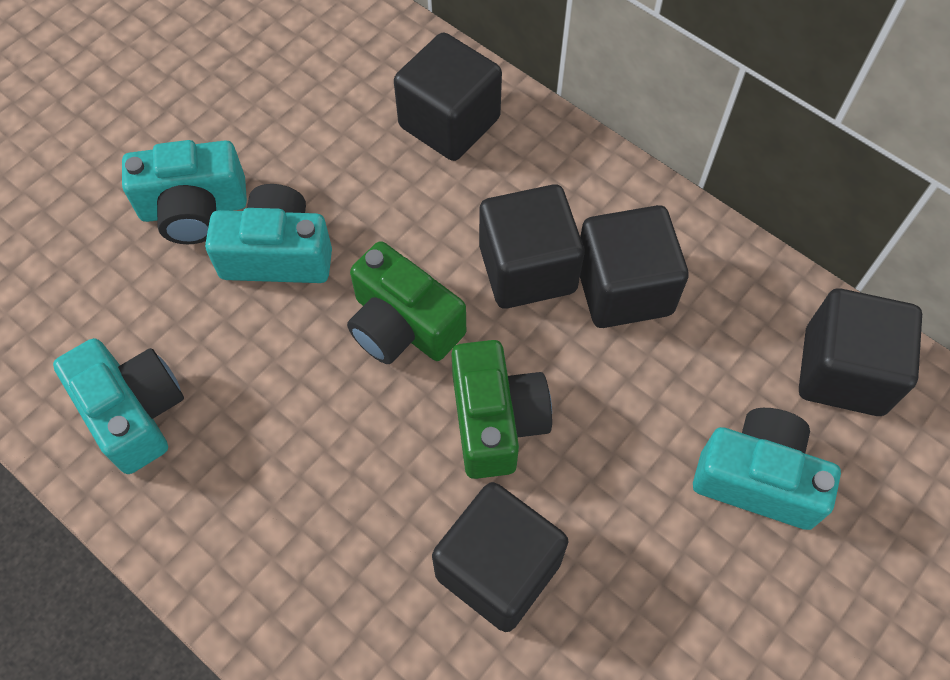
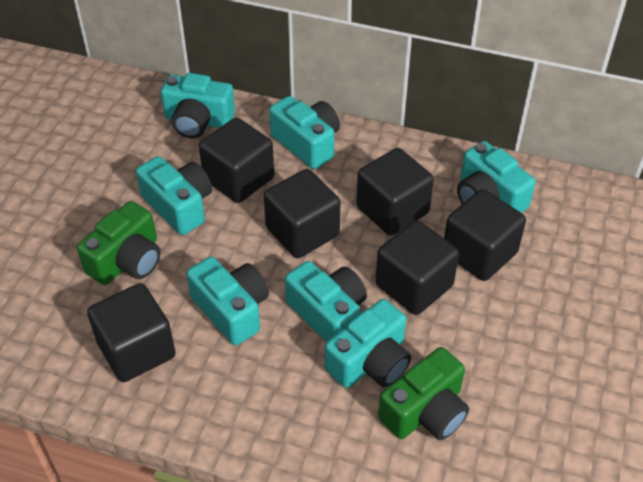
black cube: [394,33,502,161] [432,482,568,632] [479,184,584,309] [580,205,689,328] [799,288,922,416] = 5 -> [87,283,176,382] [199,118,274,203] [263,169,340,258] [356,148,434,236] [375,220,459,315] [444,189,526,281] = 6
turquoise camera: [53,338,184,474] [122,140,247,244] [205,184,332,283] [693,408,841,530] = 4 -> [136,156,212,235] [161,73,235,139] [186,257,269,345] [269,96,340,169] [285,261,367,342] [325,299,411,388] [457,141,536,213] = 7

